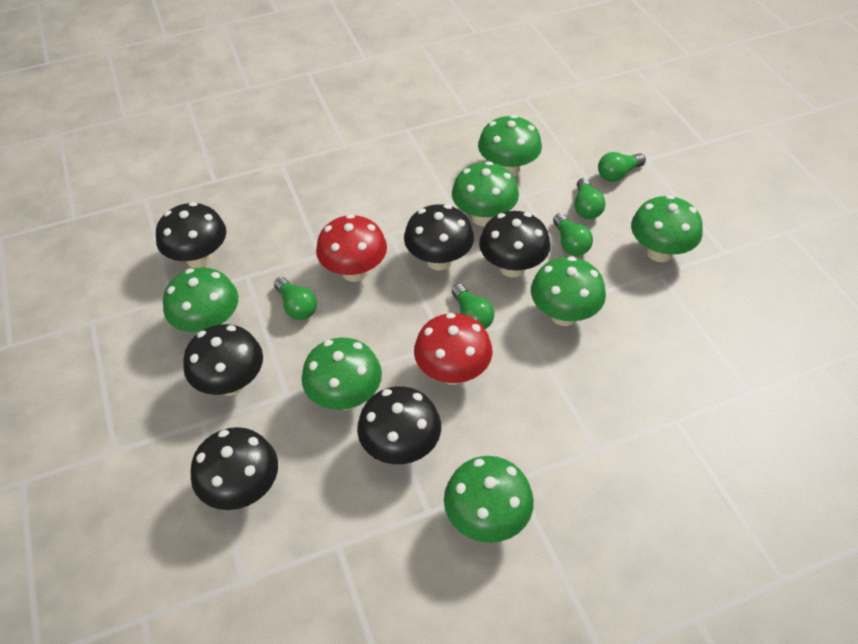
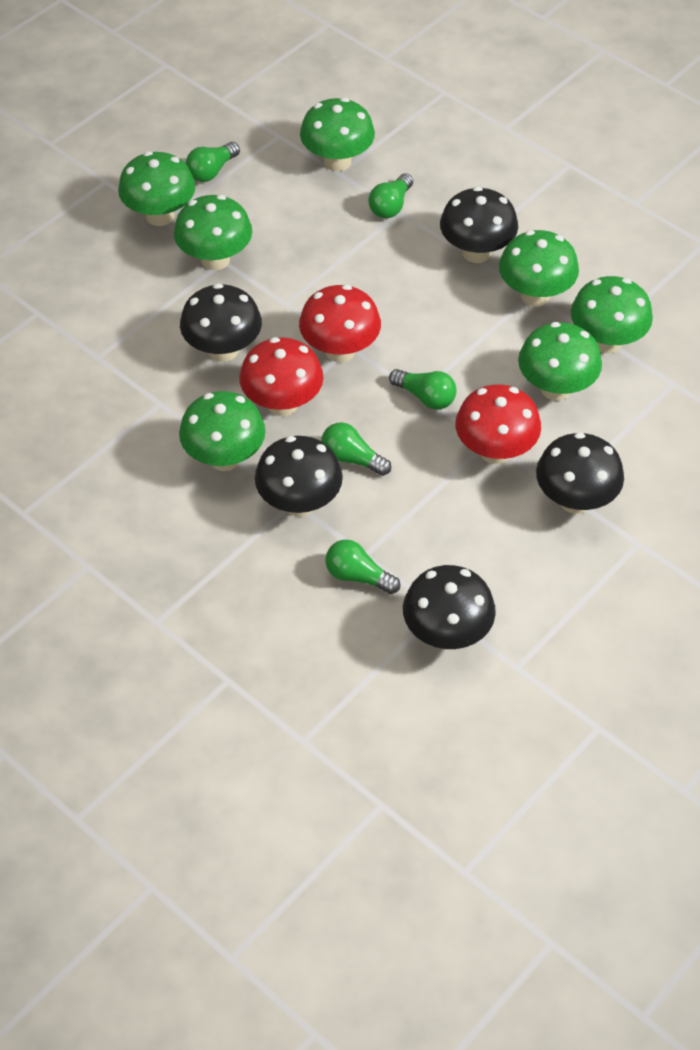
black mushroom: [156,202,226,268] [183,324,263,396] [191,427,278,510] [357,386,441,464] [404,204,474,271] [479,211,550,278] = 6 -> [180,283,262,362] [255,436,343,517] [403,565,496,649] [440,187,518,263] [536,432,624,514] = 5
red mushroom: [316,214,387,282] [414,313,492,385] = 2 -> [239,337,323,416] [299,285,381,362] [455,384,541,464] = 3

